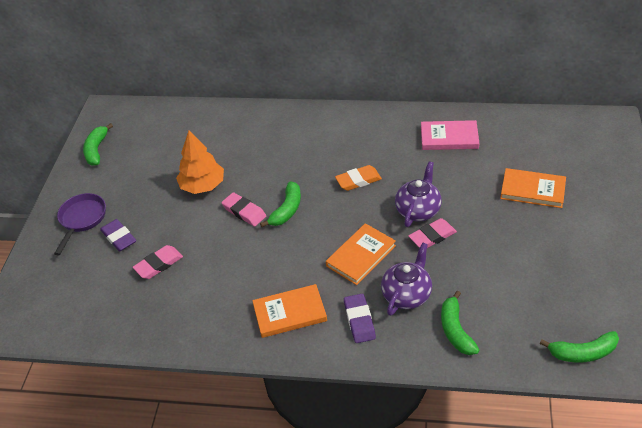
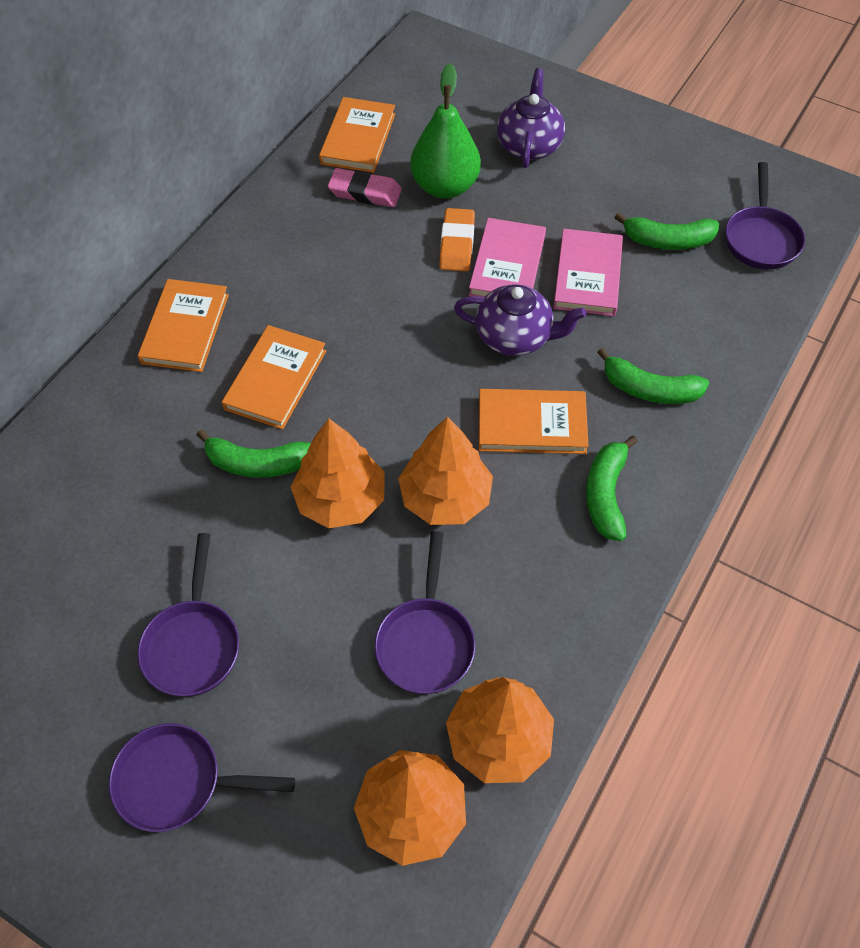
green pear: none = 0 -> [410,63,481,199] = 1
orange book: [252,284,327,338] [326,223,396,285] [500,168,566,208] = 3 -> [138,279,229,372] [222,325,326,430] [319,97,395,173] [479,389,589,454] = 4
orange tree: [176,130,224,194] = 1 -> [291,419,385,528] [354,750,466,866] [398,417,493,525] [446,677,554,783] = 4
pink book: [421,120,480,150] = 1 -> [469,218,546,297] [553,229,623,316] = 2
pink eraser: [133,245,183,279] [221,192,266,227] [408,218,457,248] = 3 -> [328,168,402,207] = 1
purple eraser: [100,219,136,251] [344,294,376,343] = 2 -> none = 0
purple pan: [54,193,106,255] = 1 -> [109,723,295,832] [137,533,239,697] [374,531,475,694] [725,162,805,270] = 4

